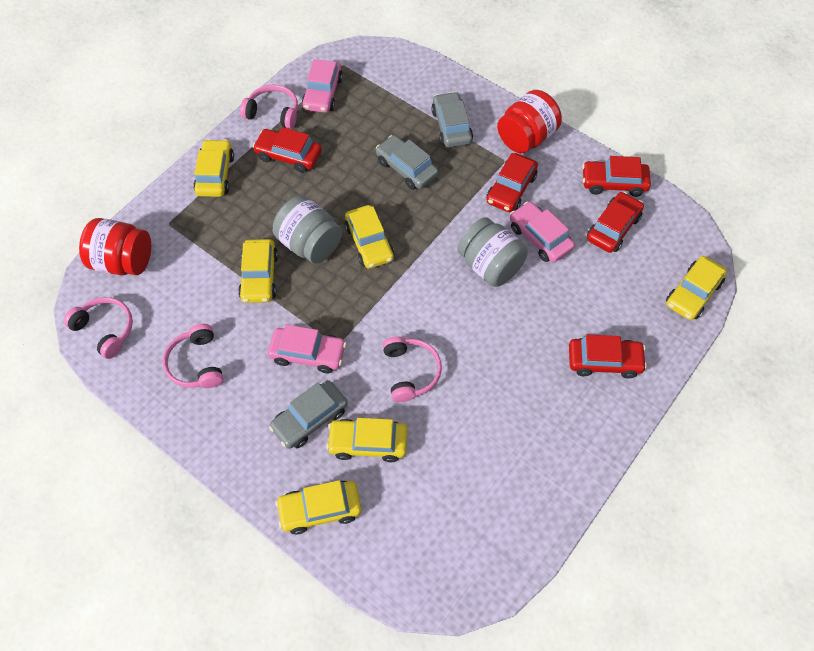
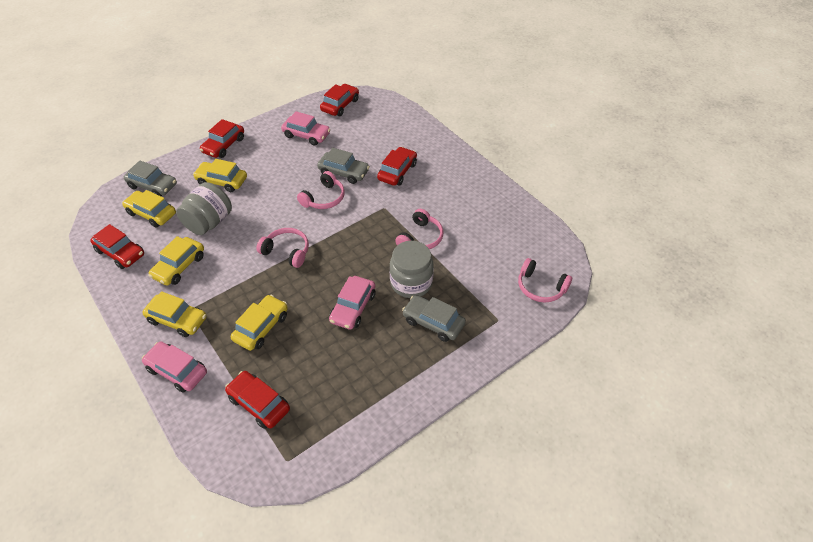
red jar: [79,218,151,275] [497,90,562,154] = 2 -> none = 0
yellow car: [193,139,234,197] [238,239,278,303] [276,480,362,534] [326,418,408,462] [345,205,394,269] [666,256,727,320] = 6 -> [122,190,176,228] [142,291,206,337] [149,236,204,285] [193,159,247,192] [231,295,288,351] = 5

